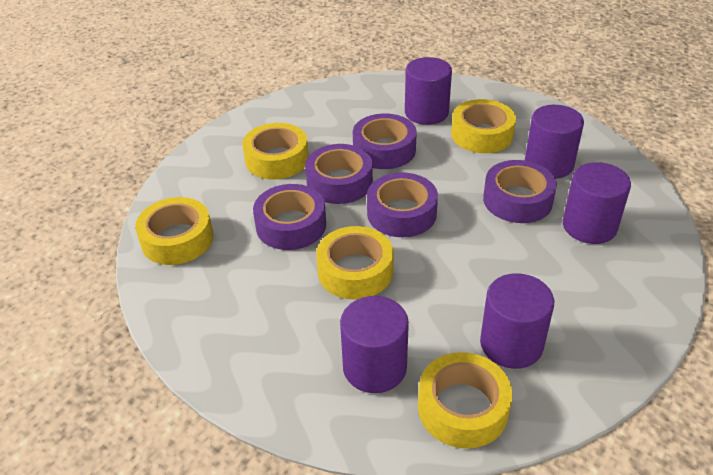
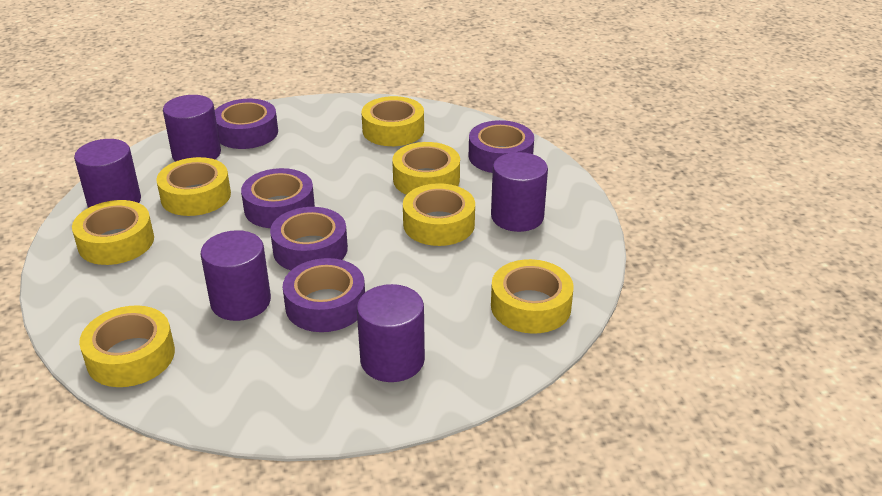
yellow tape: [135,197,213,265] [242,123,308,180] [316,226,393,300] [418,352,513,449] [451,99,516,153] = 5 -> [72,200,154,265] [79,305,175,387] [156,157,231,216] [361,96,424,146] [392,142,460,195] [403,183,475,246] [491,259,574,334] = 7

